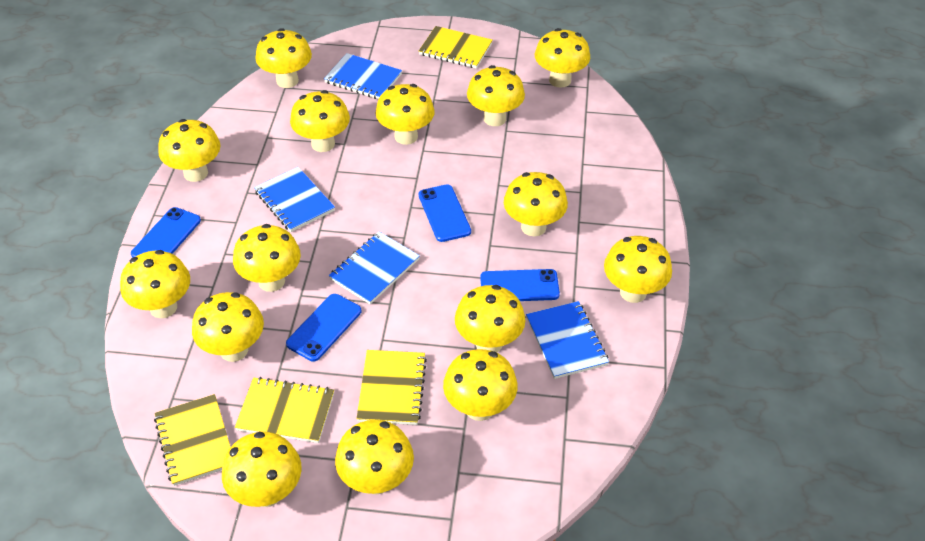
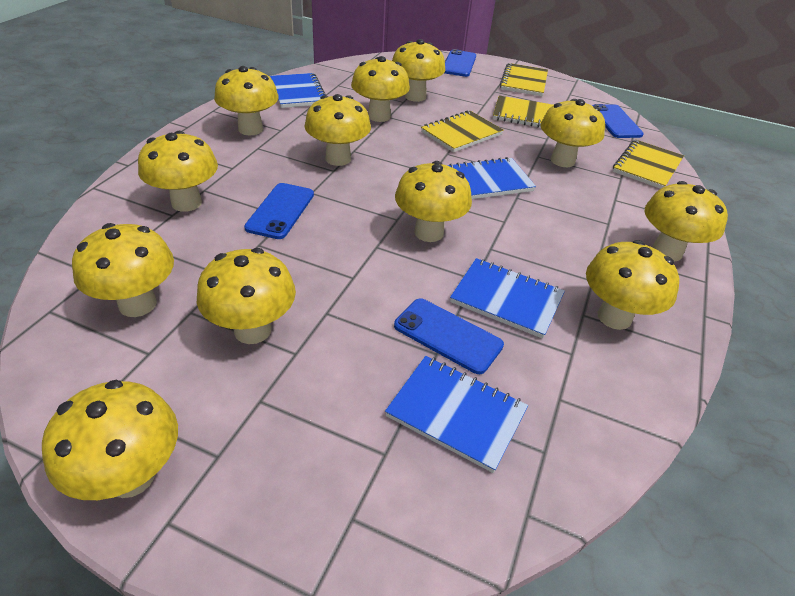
yellow mushroom: [120,250,190,318] [158,119,221,182] [192,292,264,362] [222,432,302,507] [233,224,301,292] [256,28,312,88] [290,90,350,152] [335,420,414,495] [376,84,435,145] [443,349,518,421] [455,285,525,353] [467,65,525,126] [504,172,568,236] [535,28,590,88] [604,236,672,303] = 15 -> [42,380,178,500] [72,223,174,317] [138,131,218,212] [197,248,296,344] [214,66,279,135] [305,94,371,166] [351,56,410,122] [392,39,446,102] [395,161,472,242] [541,99,605,167] [586,240,679,330] [645,181,728,262] = 12

